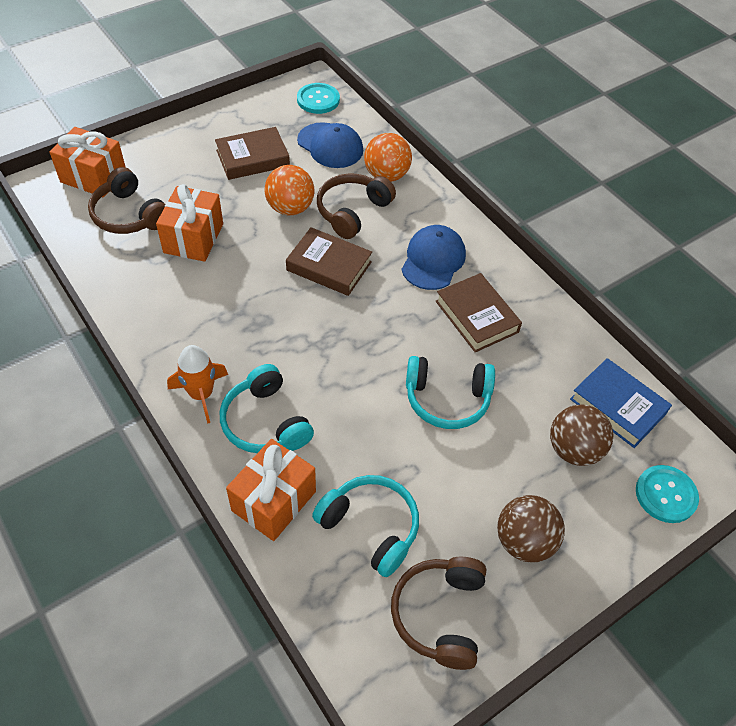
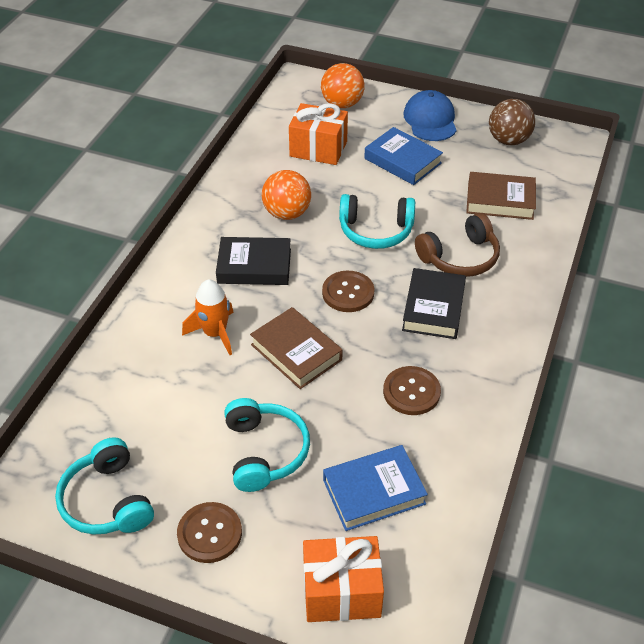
black book: none = 0 -> [216,237,291,285] [402,268,466,339] = 2
blue book: [570,358,672,448] = 1 -> [323,445,428,531] [364,127,443,185] = 2
blue cap: [297,122,363,168] [401,225,466,290] = 2 -> [403,90,457,141] = 1
brown ball: [497,495,565,563] [550,404,613,466] = 2 -> [489,99,535,145] = 1
brown book: [215,127,290,180] [286,227,372,296] [436,273,522,352] = 3 -> [250,307,343,389] [466,172,536,220] = 2
brown button: none = 0 -> [177,502,242,563] [322,271,375,312] [383,366,441,415] = 3
brown headphones: [88,167,165,234] [317,174,396,239] [391,557,486,670] = 3 -> [415,213,500,277] = 1
orange gift: [49,127,126,197] [156,184,223,262] [226,439,316,541] = 3 -> [289,103,348,165] [303,536,384,622] = 2
turquoise button: [297,83,340,114] [636,465,699,523] = 2 -> none = 0

